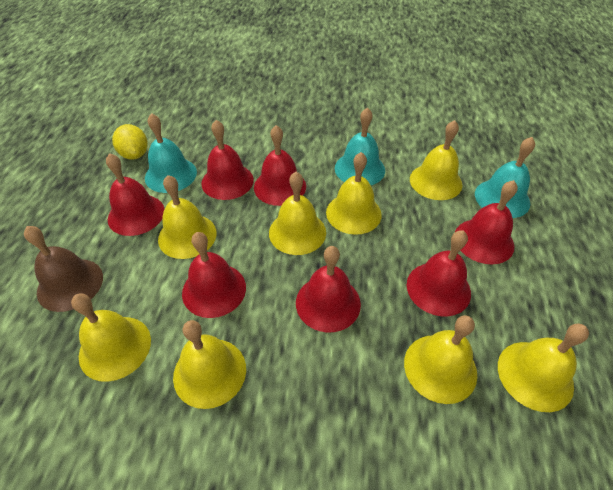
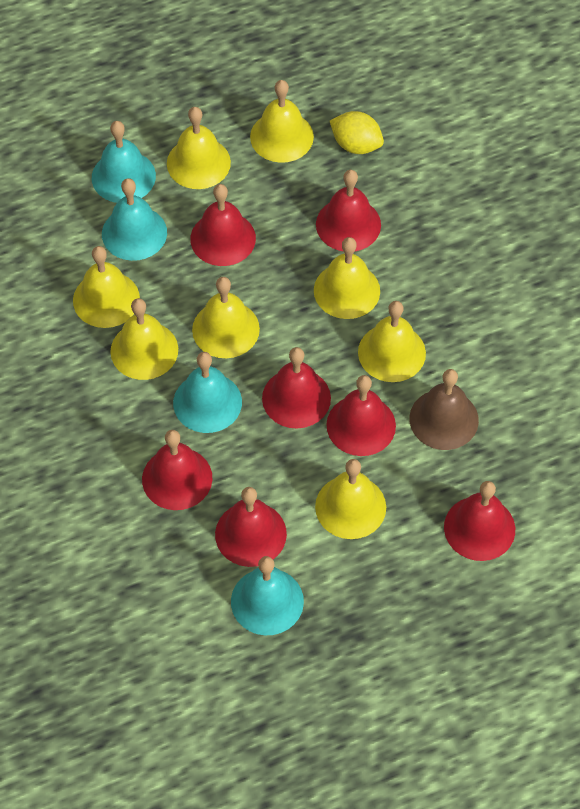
turquoise bell: [145,113,197,193] [335,107,385,185] [475,137,535,218] = 3 -> [92,121,156,203] [102,178,167,261] [173,352,242,433] [231,556,304,635] = 4

